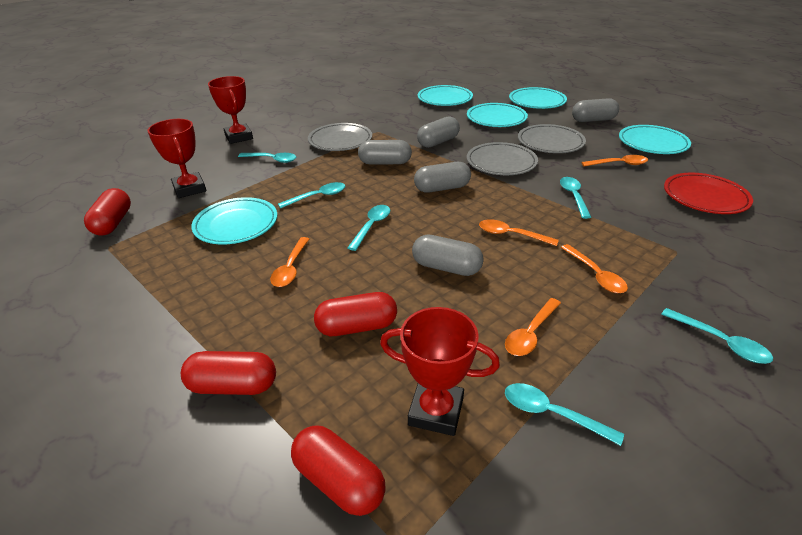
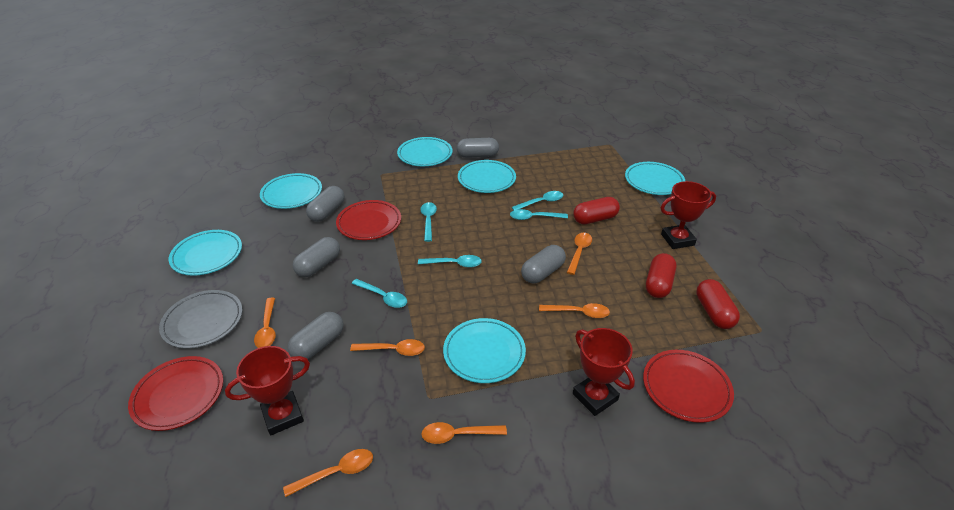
grey plate: [308,123,372,151] [467,142,538,175] [518,124,586,153] = 3 -> [159,290,243,349] = 1
orange spoon: [270,237,309,287] [479,219,559,246] [505,298,561,356] [561,244,628,293] [581,155,648,166] = 5 -> [254,298,276,348] [283,449,373,497] [350,339,425,356] [421,422,507,444] [539,303,610,318] [567,233,592,275] = 6
red capsule: [84,188,131,236] [181,351,276,395] [291,425,386,516] [314,292,397,336] = 4 -> [573,197,620,225] [646,253,677,298] [696,279,740,329] = 3
red plate: [664,173,753,214] = 1 -> [128,356,223,431] [336,200,401,240] [643,350,734,423] = 3
turquoise plate: [191,197,277,245] [418,85,473,106] [467,103,528,127] [509,87,567,109] [619,125,691,154] = 5 -> [169,230,242,276] [260,173,322,209] [397,137,453,166] [443,318,526,383] [458,160,516,193] [625,162,685,195] = 6
turquoise spoon: [238,153,296,163] [278,182,345,208] [347,205,390,251] [505,383,624,446] [560,177,591,219] [661,308,773,364] = 6 -> [352,279,407,308] [418,255,482,268] [420,202,437,242] [510,209,568,220] [512,191,563,210] = 5

